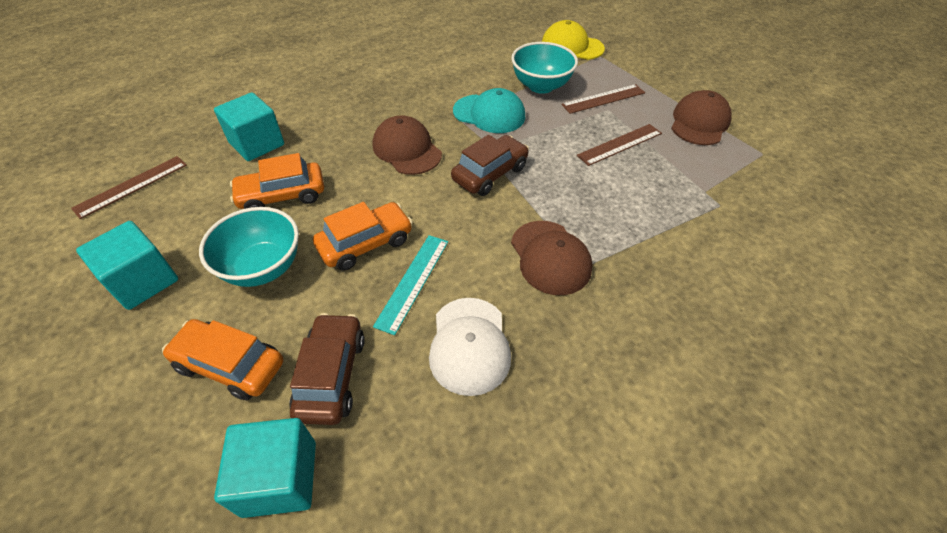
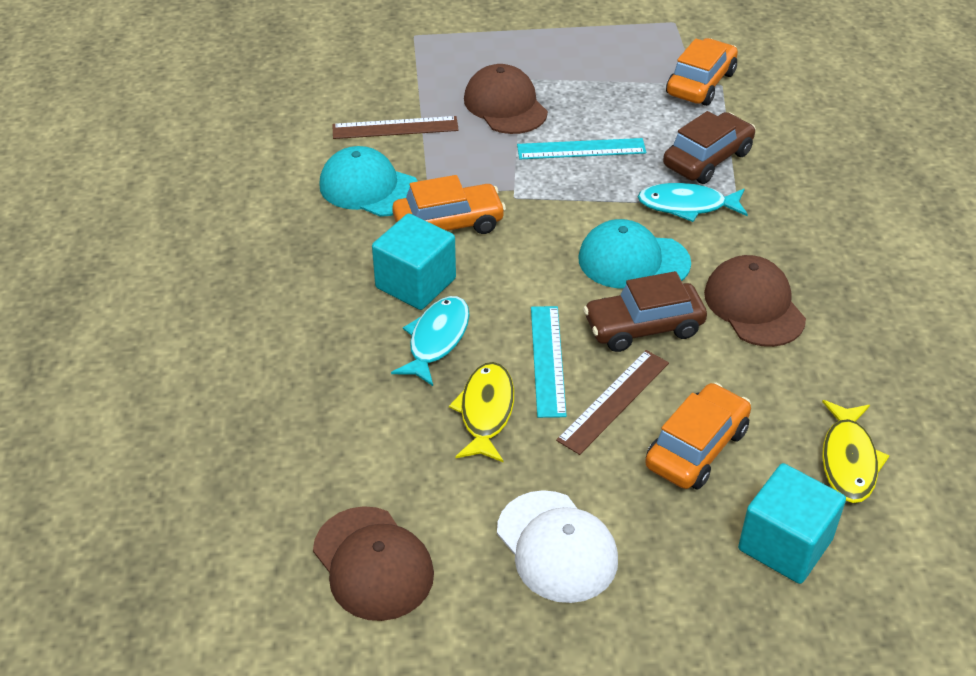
brown ruler: [71,156,187,219] [561,84,645,114] [577,124,662,166] = 3 -> [332,116,459,139] [556,350,669,455] = 2
turquoise bowl: [199,207,299,287] [511,42,578,94] = 2 -> none = 0
turquoise cap: [453,88,525,133] = 1 -> [319,146,418,217] [579,219,691,288] = 2
turquoise cube: [76,221,178,310] [214,92,284,161] [214,418,316,518] = 3 -> [372,213,456,310] [738,463,846,584] = 2
turquoise fish: none = 0 -> [391,296,470,386] [638,183,748,222] = 2
turquoise ruler: [373,235,448,335] = 1 -> [517,138,646,159] [531,306,567,418] = 2
yellow cap: [542,20,605,60] = 1 -> none = 0
yellow fish: none = 0 -> [449,362,514,463] [822,400,889,503] = 2

